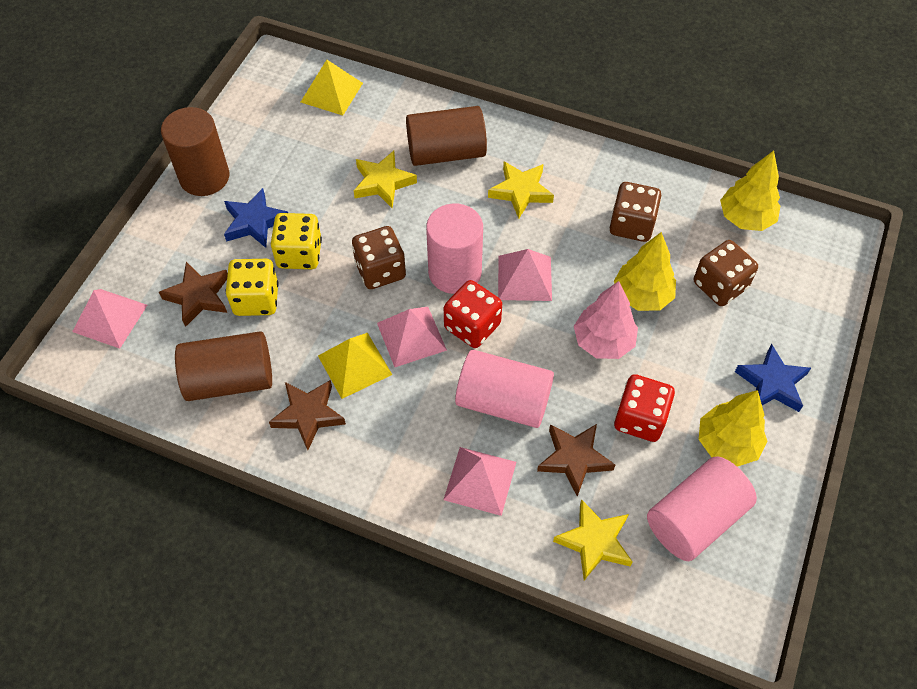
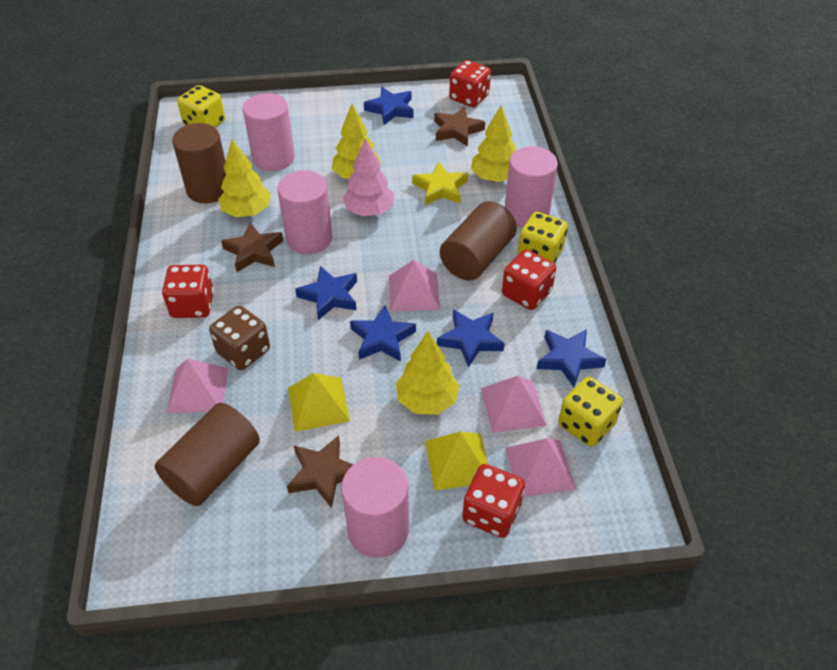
blue star: [224,188,288,248] [735,344,811,412] = 2 -> [295,266,357,320] [350,305,416,362] [364,87,414,125] [437,309,505,368] [537,329,607,387] = 5
brown dice: [352,226,406,289] [610,182,661,242] [694,240,758,306] = 3 -> [209,305,270,370] = 1
pink cylinder: [426,204,483,294] [455,350,554,428] [647,456,757,561] = 3 -> [243,93,295,171] [277,170,333,254] [341,457,409,558] [505,146,558,228] = 4
red dice: [444,280,502,348] [614,374,675,442] = 2 -> [162,265,214,318] [449,60,491,107] [462,464,525,538] [502,249,556,310] = 4
yellow dice: [226,259,279,316] [271,213,322,269] = 2 -> [177,85,225,127] [518,212,568,263] [558,377,623,447] = 3
yellow star: [354,151,417,208] [488,161,554,219] [553,499,633,580] = 3 -> [412,162,468,205] = 1
yellow tree: [614,232,676,311] [699,390,767,467] [720,150,780,231] = 3 -> [218,139,271,217] [332,104,382,179] [396,331,459,415] [471,106,516,182] = 4

